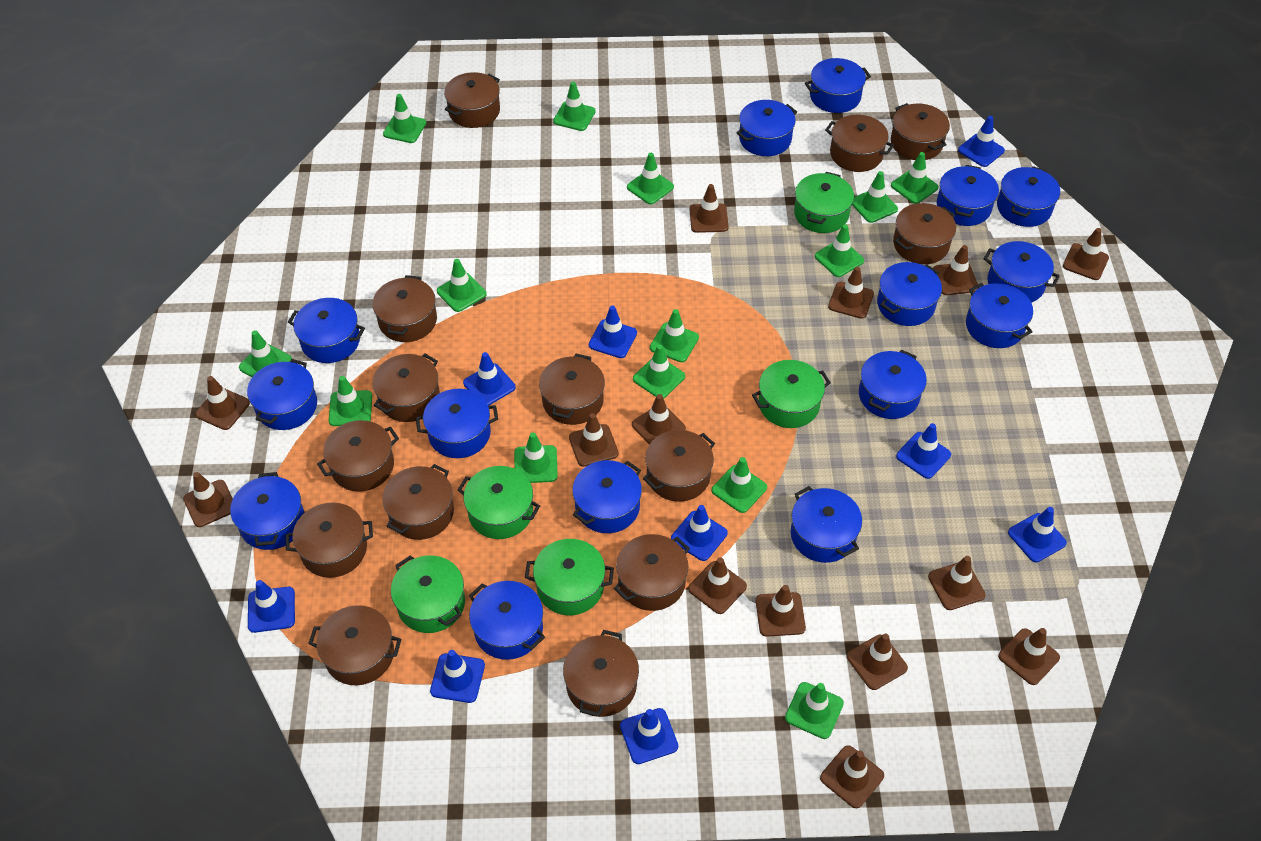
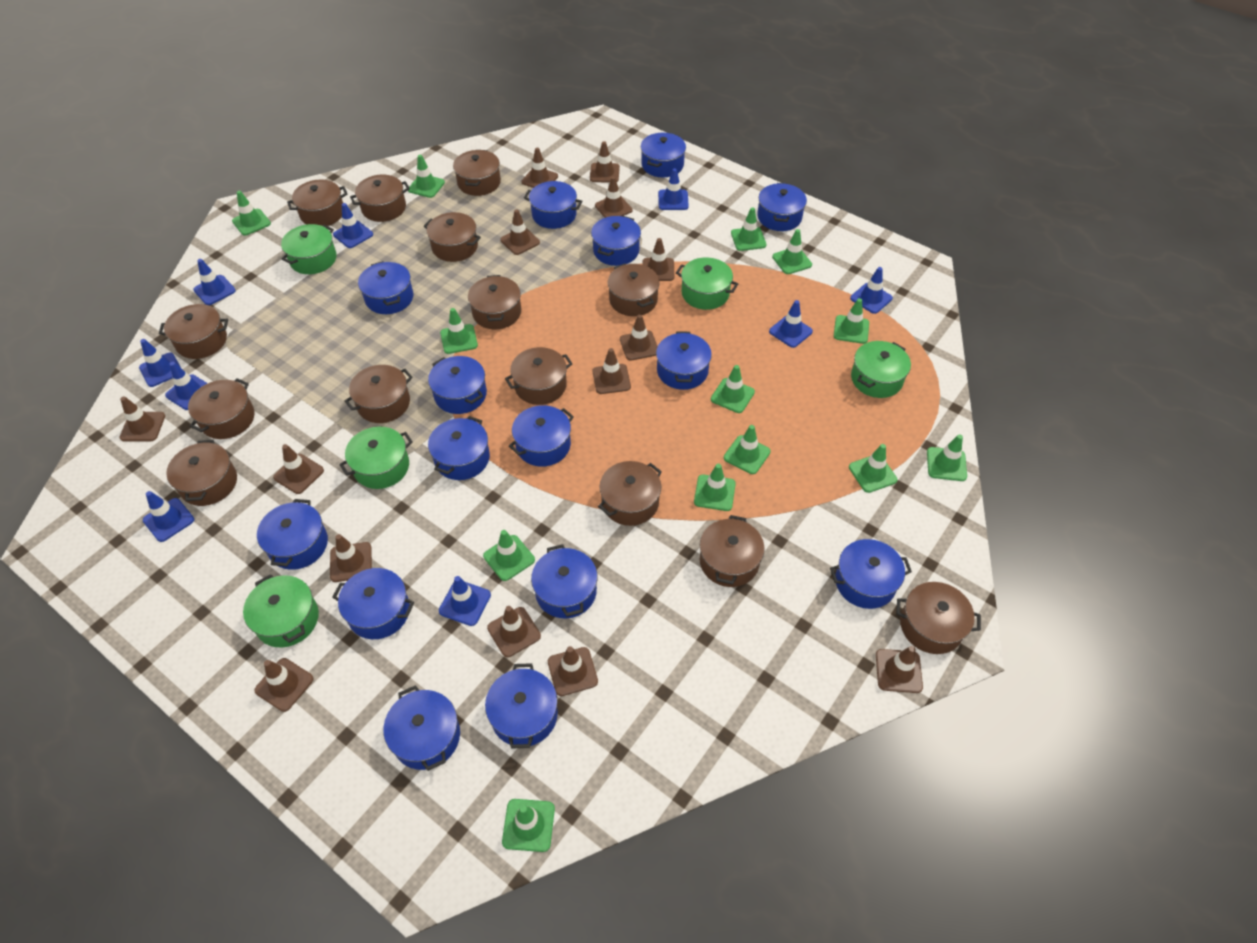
green traffic cone: [239,330,292,377] [329,376,372,426] [383,94,426,143] [437,259,487,312] [514,432,558,483] [553,82,596,131] [627,153,674,204] [633,345,685,399] [650,309,699,362] [712,457,767,513] [785,682,844,739] [815,224,864,277] [852,171,898,223] [891,152,939,204] = 14 -> [232,191,271,236] [408,155,445,198] [440,308,478,354] [483,530,535,581] [502,799,555,852] [694,464,736,511] [711,365,755,413] [724,425,771,474] [731,207,767,251] [772,229,812,274] [834,298,869,344] [849,444,897,493] [927,434,967,481] = 13

